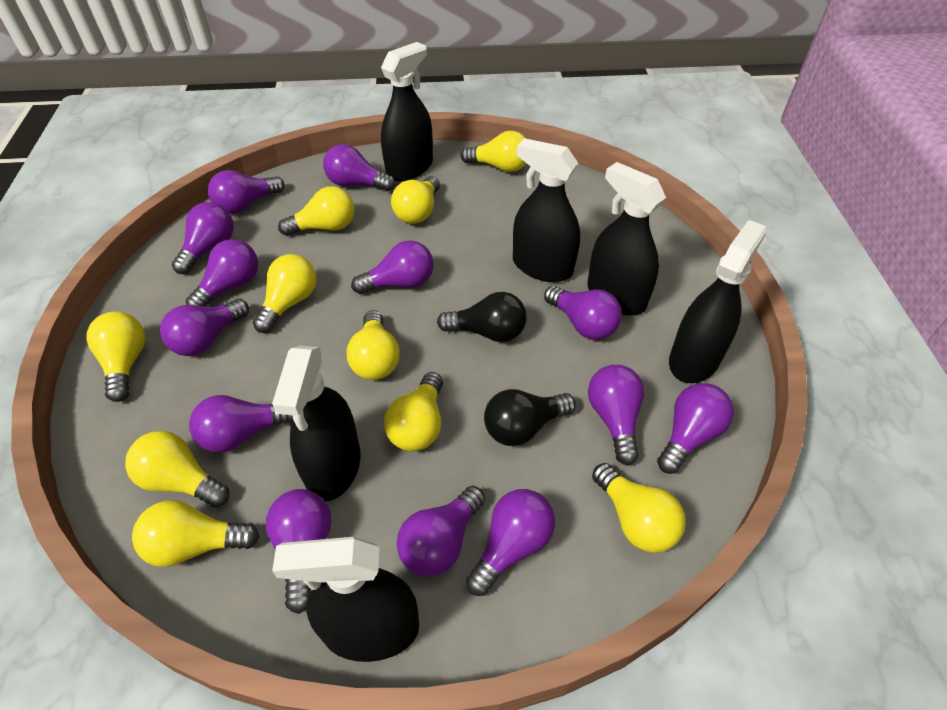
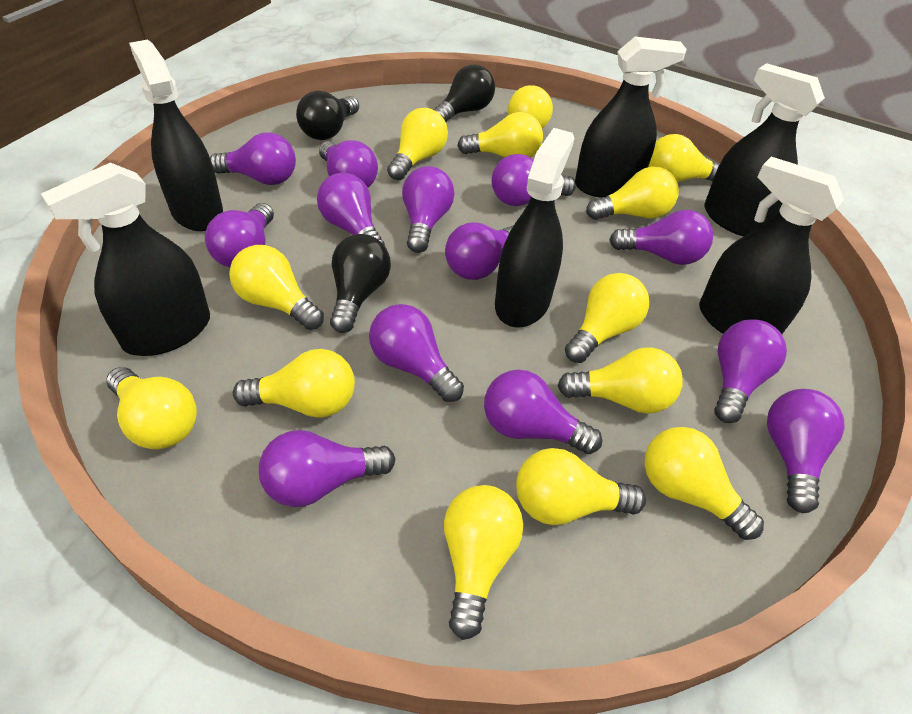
black light bulb: [437,292,527,342] [484,389,576,446] = 2 -> [296,91,359,140] [330,234,391,333] [433,64,495,122] = 3
yellow light bulb: [86,312,145,402] [125,431,229,507] [132,500,260,567] [253,254,317,333] [278,186,354,236] [347,310,400,380] [384,372,443,451] [391,176,440,224] [460,131,526,172] [592,463,686,553] = 10 -> [106,367,197,449] [229,245,324,330] [233,349,355,418] [387,108,448,180] [444,485,523,640] [457,112,543,158] [508,85,553,128] [516,448,646,525] [558,347,683,414] [565,273,649,363] [586,167,679,220] [644,427,764,540] [648,134,720,182] = 13

